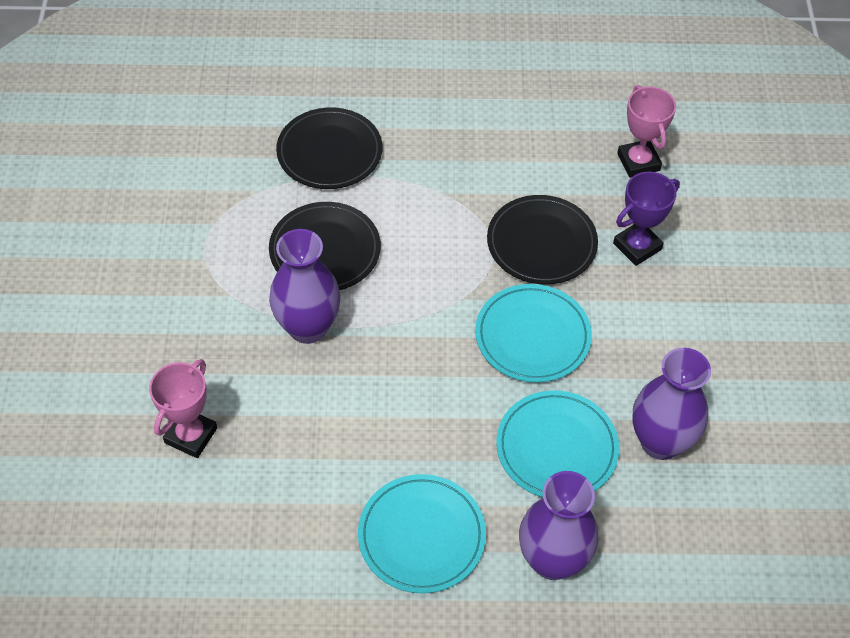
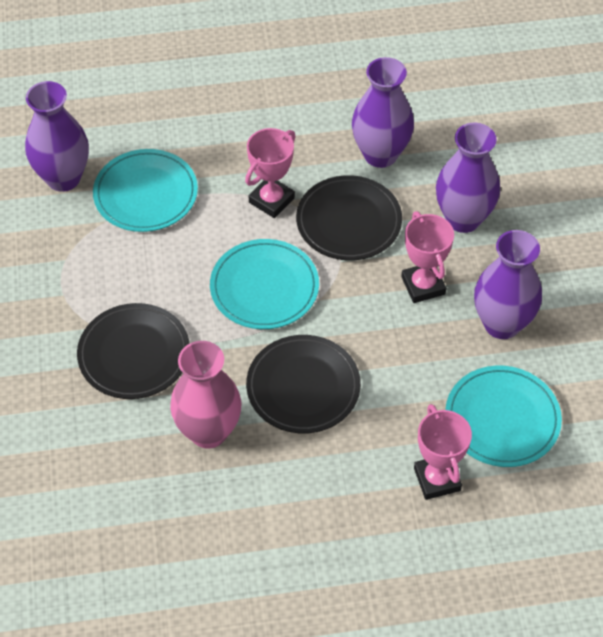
pink trophy: [149,359,217,458] [617,85,676,178] = 2 -> [245,128,296,218] [401,211,454,303] [414,404,472,500] = 3
pink vase: none = 0 -> [170,341,241,449] = 1
purple trophy: [613,172,680,266] = 1 -> none = 0
purple vase: [269,229,341,344] [519,471,598,580] [632,348,711,460] = 3 -> [25,81,89,192] [352,57,414,168] [436,123,500,233] [474,230,542,339] = 4

